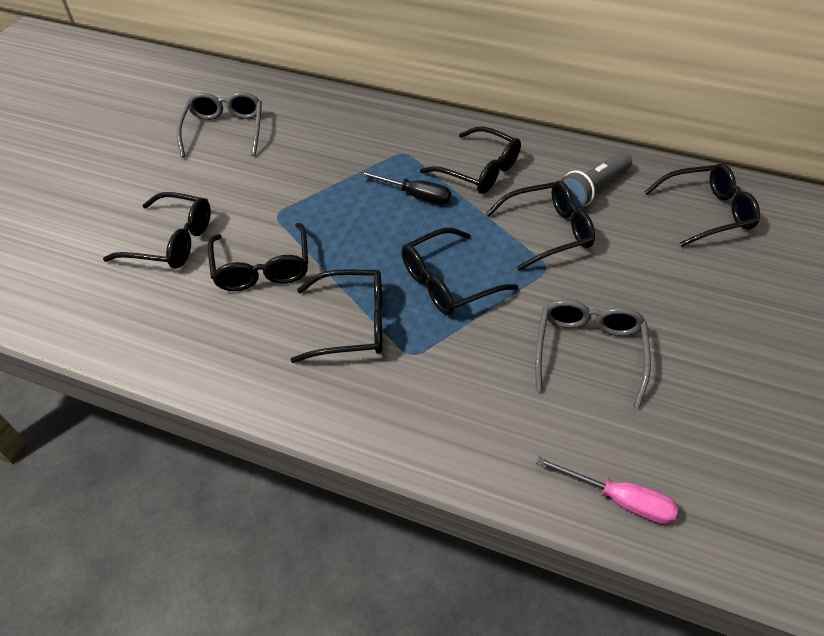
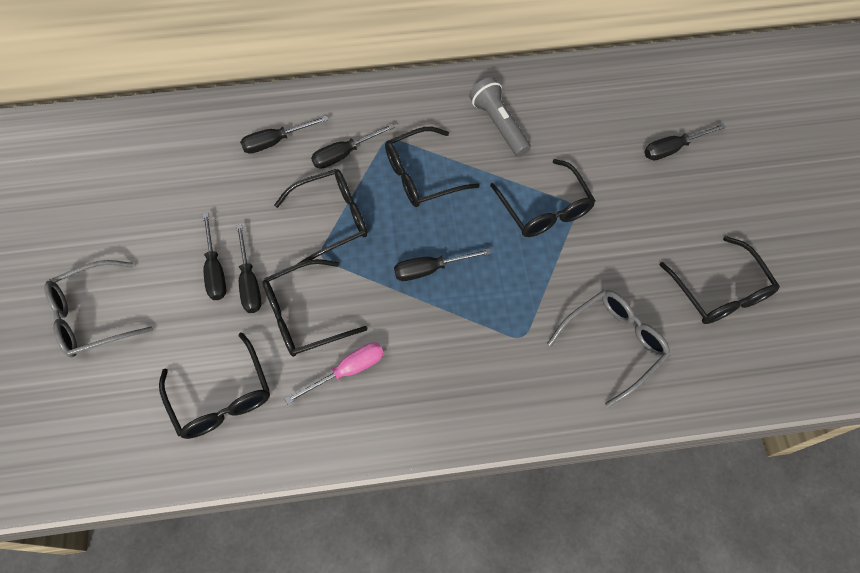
black glasses: [103,192,211,269] [208,223,308,291] [290,270,382,363] [402,228,518,315] [420,126,521,194] [486,181,595,271] [644,164,760,247] = 7 -> [159,332,270,439] [263,259,367,357] [274,169,367,263] [385,127,480,207] [490,159,595,237] [659,236,780,324] = 6
black screwdriver: [359,171,451,204] = 1 -> [203,213,226,300] [236,224,262,313] [240,116,328,154] [311,124,395,169] [394,248,491,281] [645,124,726,160] = 6

